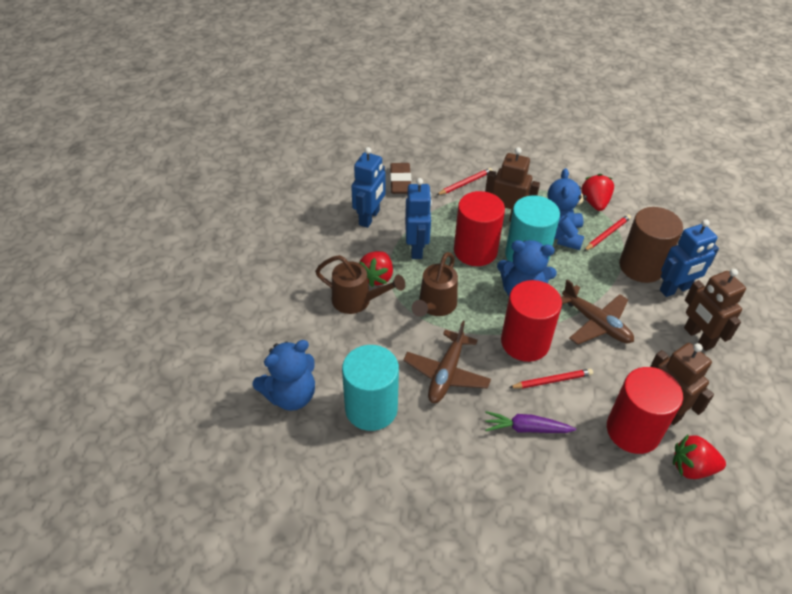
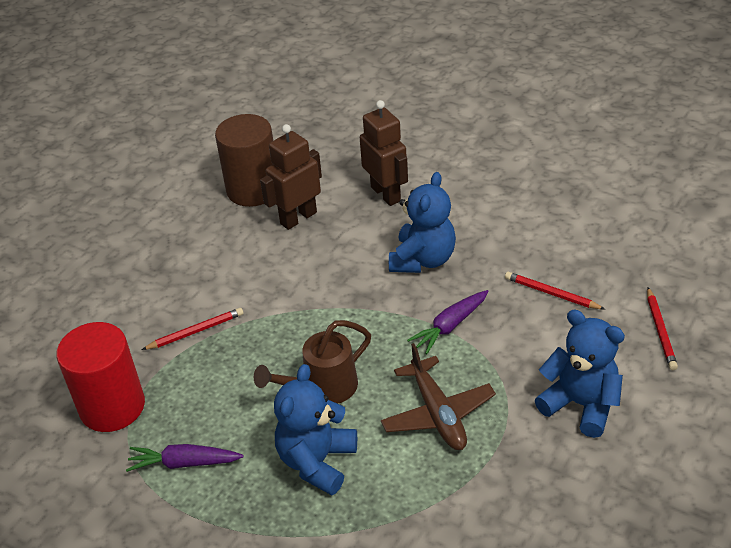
blue robot: [351,147,386,228] [405,178,432,259] [660,219,719,297] = 3 -> none = 0
brown eraser: [390,163,412,194] = 1 -> none = 0
brown plane: [403,321,491,403] [561,279,634,345] = 2 -> [381,343,496,450] = 1
brown robot: [485,147,540,222] [650,343,714,425] [684,269,746,351] = 3 -> [260,124,322,230] [360,100,408,206] = 2
brown watering can: [315,255,405,314] [412,252,458,317] = 2 -> [254,320,371,404] = 1
purple carrot: [485,411,576,433] = 1 -> [126,444,244,472] [407,290,489,354] = 2
red cylinder: [454,191,505,266] [501,280,562,362] [607,367,683,454] = 3 -> [56,322,145,432] = 1
red strawberry: [359,251,393,287] [581,174,614,211] [673,434,726,479] = 3 -> none = 0
turquoise cylinder: [342,345,399,431] [505,196,560,262] = 2 -> none = 0

